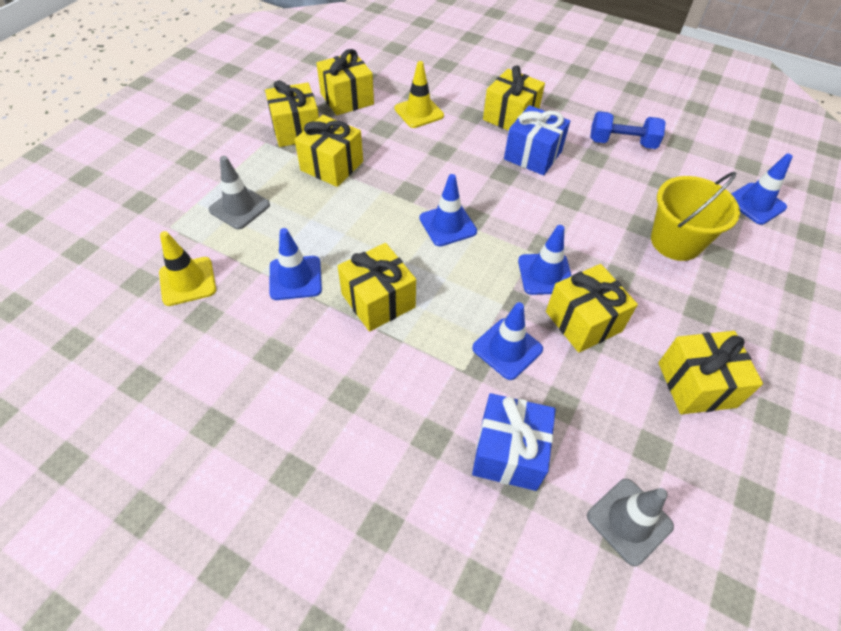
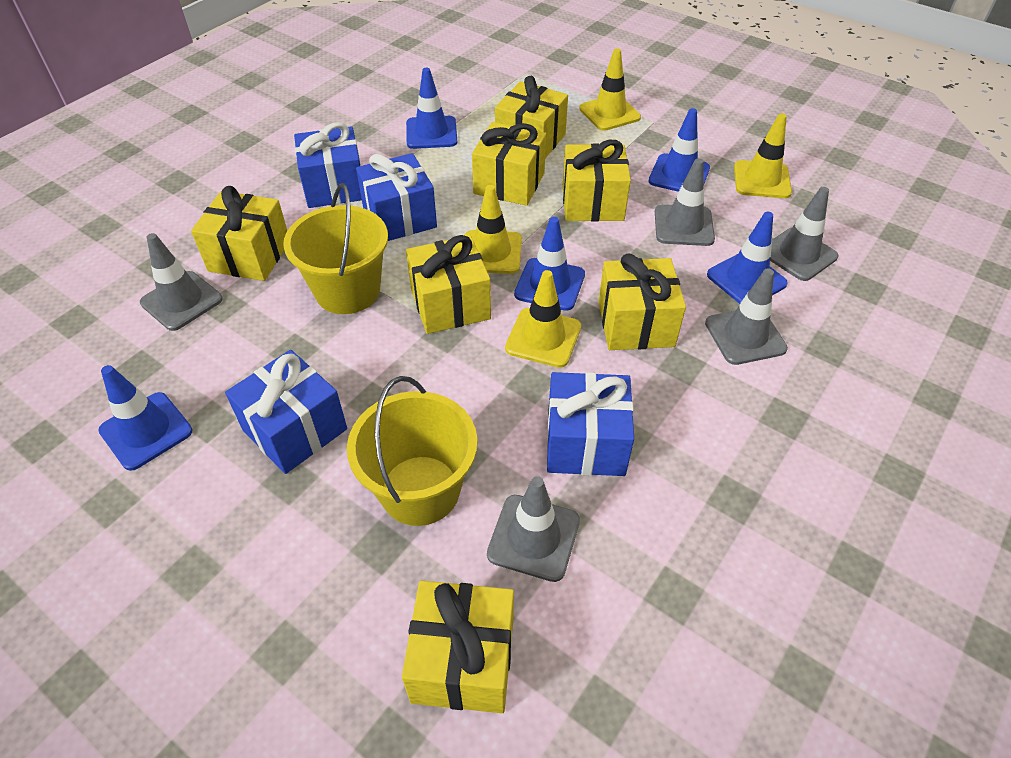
blue dumbbell: [590,111,666,149] = 1 -> none = 0
blue gift: [472,393,556,491] [504,105,570,176] = 2 -> [225,350,347,474] [294,122,362,208] [356,153,437,241] [547,372,634,476] = 4
grey traffic cone: [209,156,270,229] [587,479,674,566] = 2 -> [140,233,223,331] [487,476,580,582] [655,158,715,246] [705,268,788,365] [770,187,838,281] = 5
yellow bucket: [651,172,740,261] = 1 -> [283,183,388,314] [347,376,477,526] = 2
yellow traffic cone: [159,231,216,306] [395,61,444,128] = 2 -> [464,185,522,274] [505,270,581,368] [579,48,641,131] [734,113,792,198] = 4

